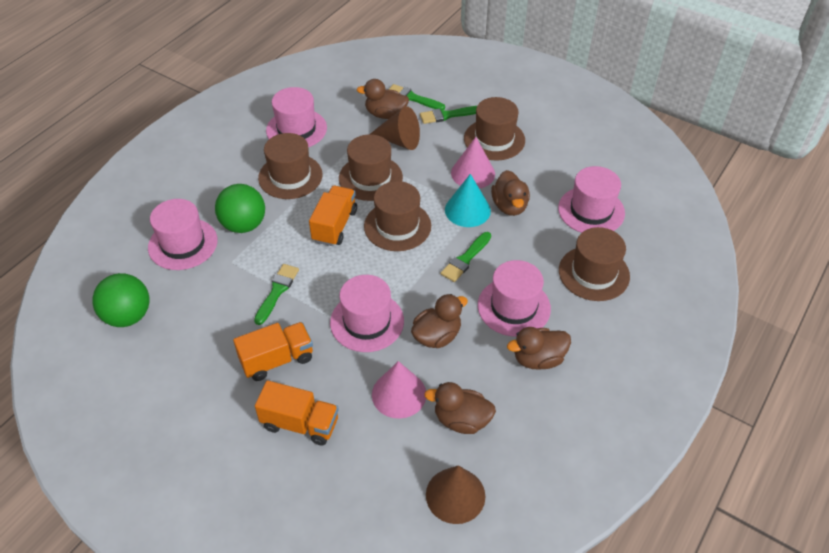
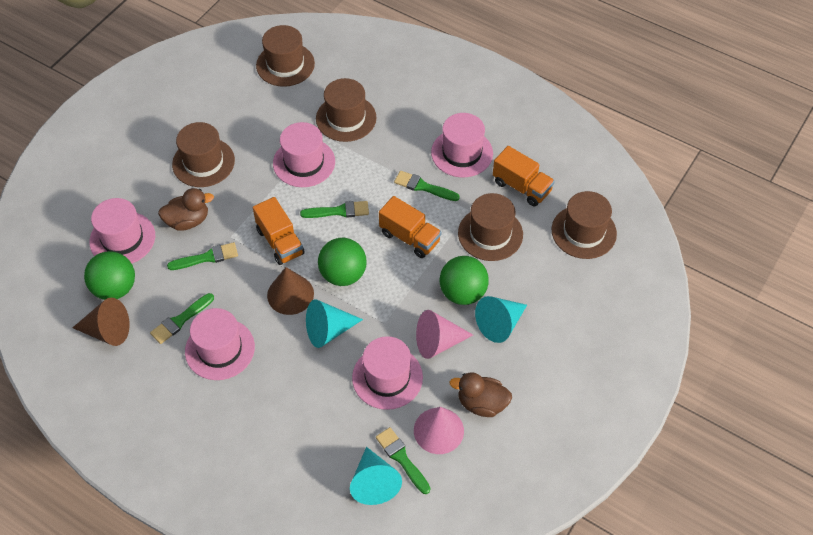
brown duck: [357,79,409,119] [411,294,468,348] [424,382,496,434] [491,170,530,216] [507,327,571,370] = 5 -> [158,188,214,231] [450,372,512,417] = 2
green ball: [92,273,150,327] [215,184,265,233] = 2 -> [84,251,135,300] [318,238,367,286] [440,256,489,305] = 3
green brush: [254,264,299,325] [388,84,445,110] [420,106,477,124] [441,232,491,282] = 4 -> [150,293,214,344] [167,242,238,270] [300,201,369,218] [376,427,430,494] [394,171,460,201] = 5
turquoise cone: [445,174,491,227] = 1 -> [306,299,363,348] [350,447,402,505] [475,296,527,343] = 3

